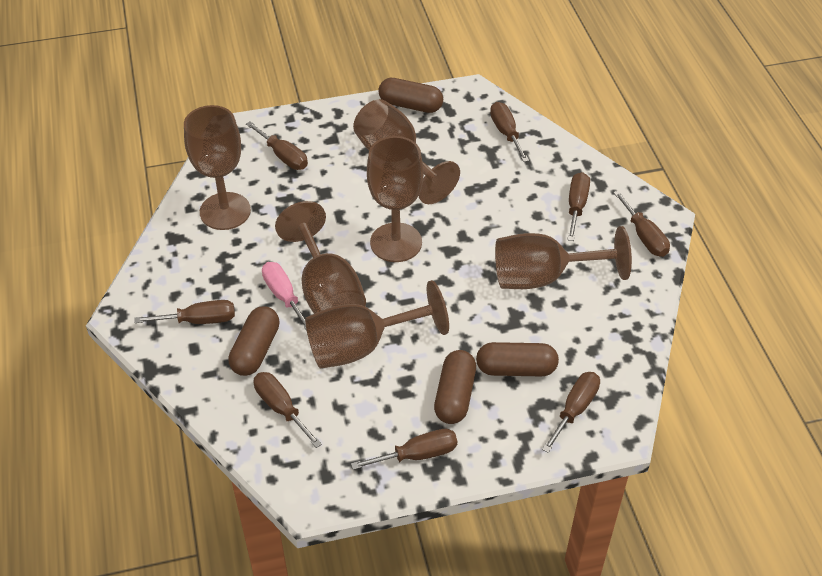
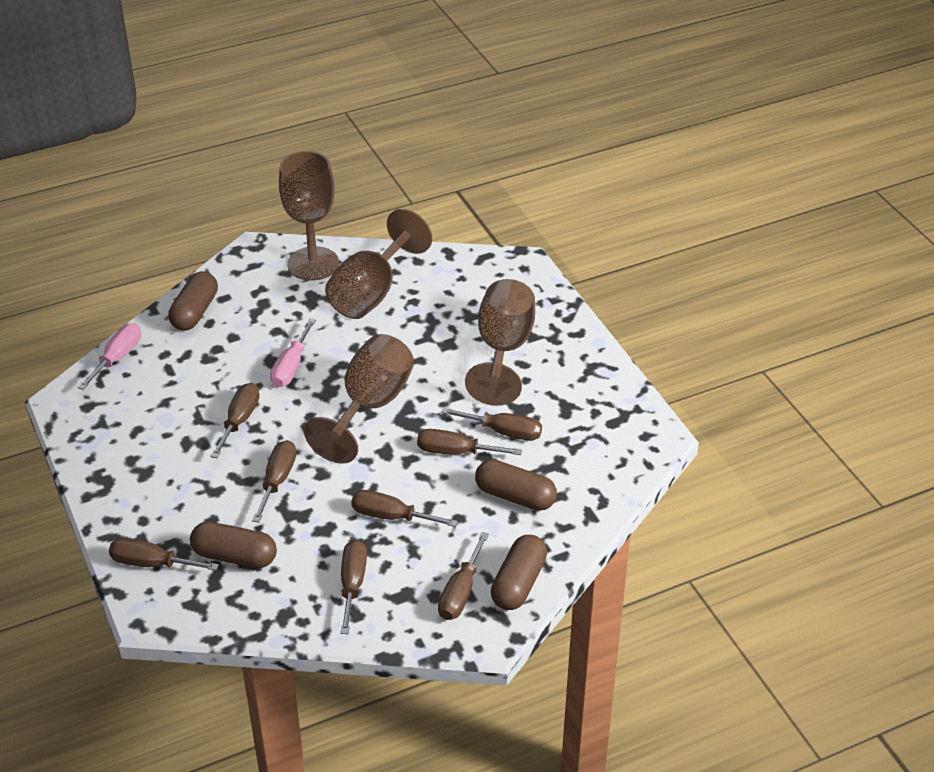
brown goblet: [184,105,251,230] [275,201,366,314] [305,280,449,369] [353,99,460,204] [367,136,424,262] [495,226,632,289] = 6 -> [279,151,339,281] [304,334,414,464] [325,209,432,319] [465,279,535,406] = 4
pink screwdriver: [262,262,307,331] = 1 -> [78,323,141,390] [270,318,316,387] = 2

